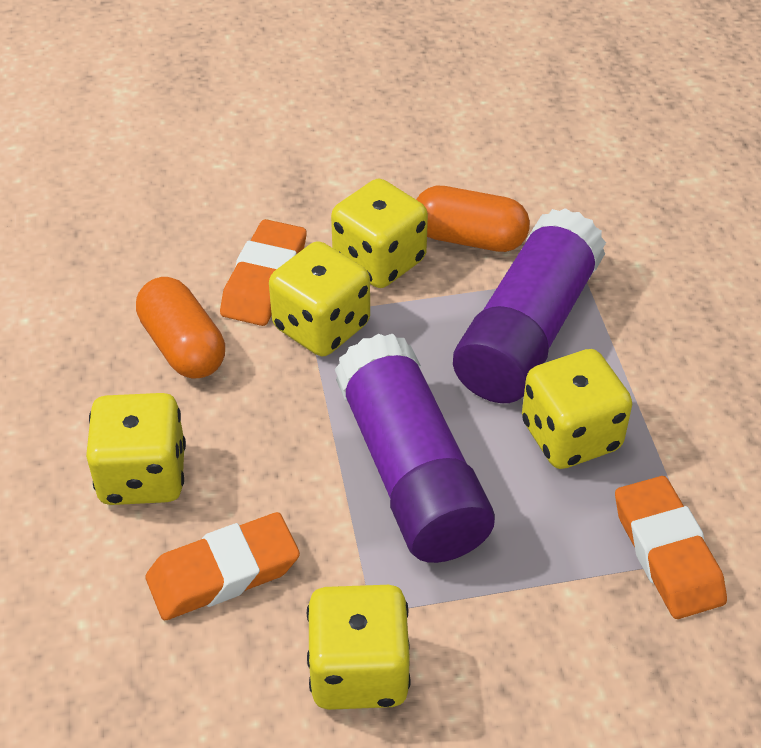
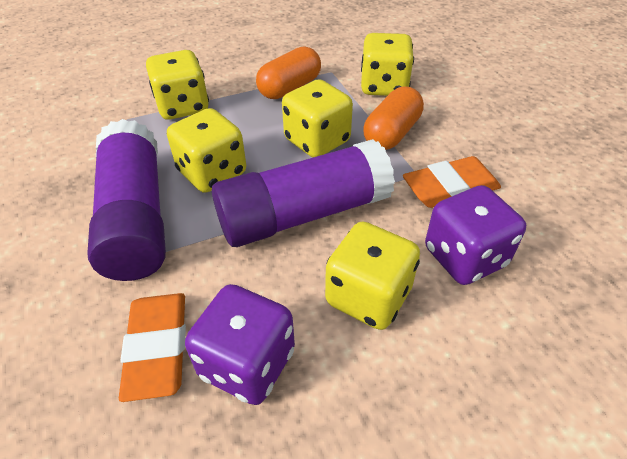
orange eraser: [146,512,300,620] [220,219,307,326] [615,476,727,619] = 3 -> [119,293,186,402] [403,156,501,208] = 2
purple dice: none = 0 -> [185,284,295,405] [425,185,526,285] = 2

